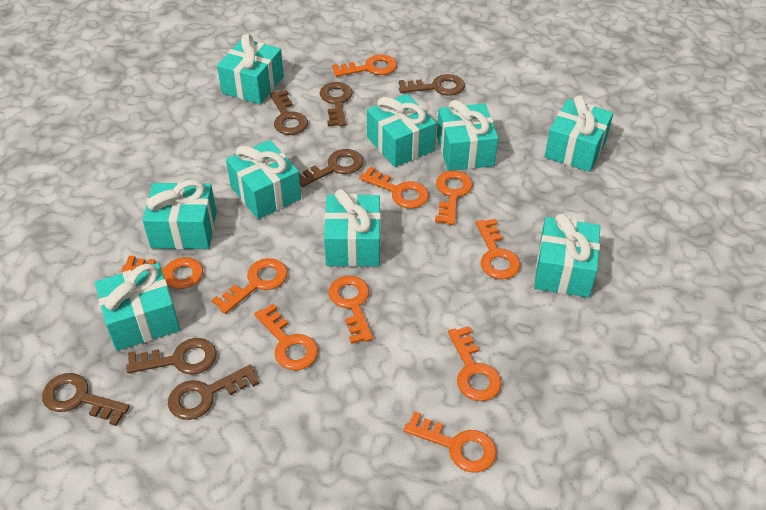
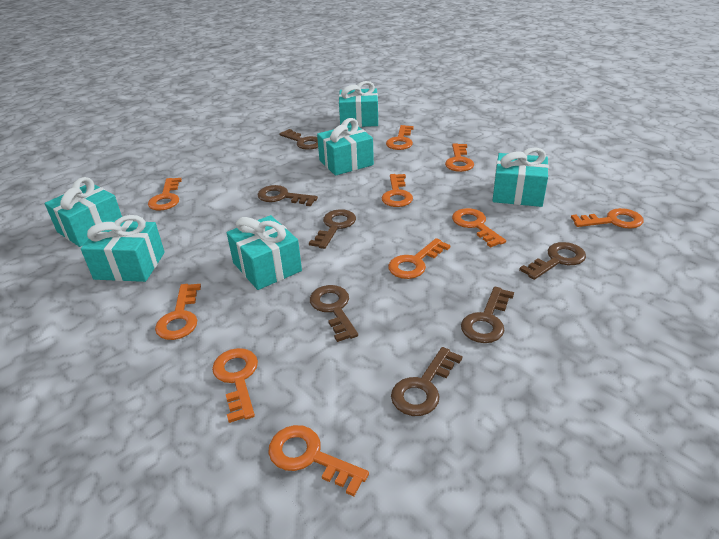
turquoise gift: [95,263,180,351] [142,180,217,249] [217,34,284,104] [226,140,301,219] [324,189,381,267] [367,94,436,167] [437,100,498,171] [534,213,600,297] [545,95,613,172] = 9 -> [45,177,122,247] [81,215,165,282] [227,215,302,290] [317,118,374,176] [339,81,378,127] [492,147,549,207] = 6

